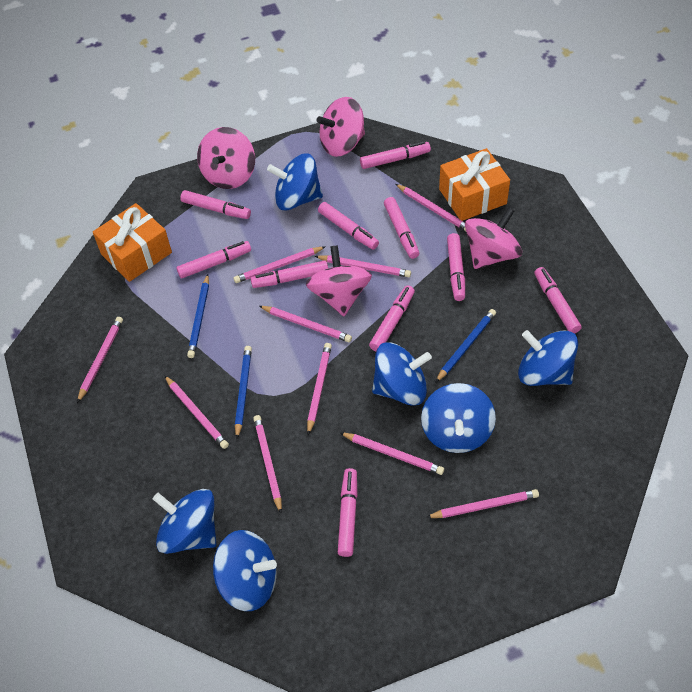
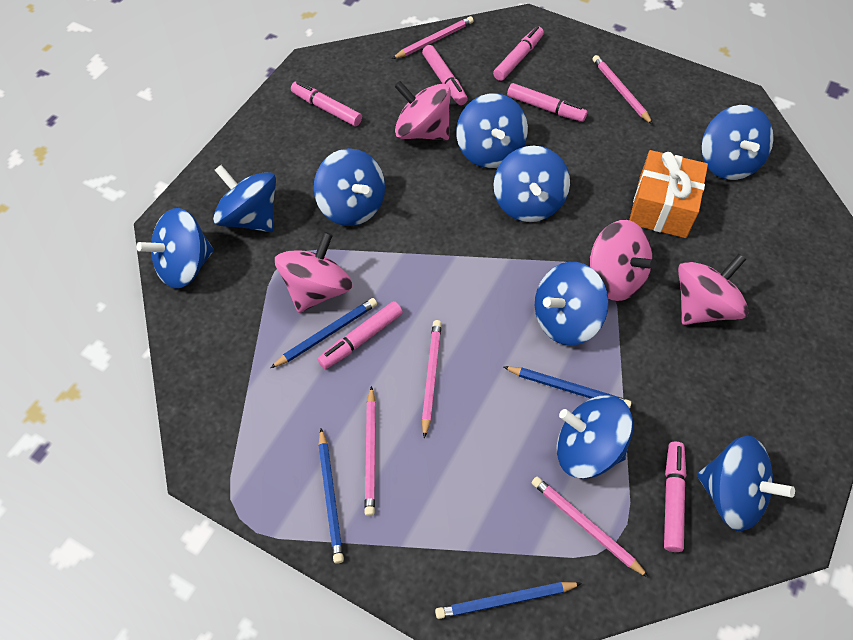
blue pencil: [187,274,209,358] [235,346,252,439] [435,309,496,383] = 3 -> [270,298,377,368] [318,428,344,564] [435,582,582,619] [503,366,631,409] = 4
blue spinning top: [153,489,216,554] [213,530,277,611] [267,153,323,210] [372,343,432,406] [421,383,496,453] [518,330,578,386] = 6 -> [136,208,214,289] [213,165,276,232] [314,148,385,226] [456,93,528,168] [493,146,570,222] [535,262,609,346] [557,395,633,479] [697,436,795,531] [702,105,774,180] = 9
orange gift: [93,203,172,282] [439,148,510,221] = 2 -> [629,150,708,238] = 1
pink marker: [176,241,251,279] [180,190,251,219] [251,260,328,288] [318,202,379,250] [338,468,358,557] [360,141,431,169] [369,285,415,351] [384,197,419,259] [447,233,465,301] [534,267,582,334] = 10 -> [291,81,362,126] [317,301,403,369] [422,45,468,105] [493,26,544,81] [507,83,588,122] [664,442,686,552] = 6
pink pencil: [77,317,123,403] [164,375,229,449] [233,246,326,283] [253,415,282,513] [259,306,352,342] [307,343,332,435] [315,255,411,277] [340,432,444,475] [396,184,466,231] [426,489,539,518] = 10 -> [364,386,376,516] [392,16,474,59] [422,320,442,439] [532,477,649,578] [593,55,653,124] = 5

